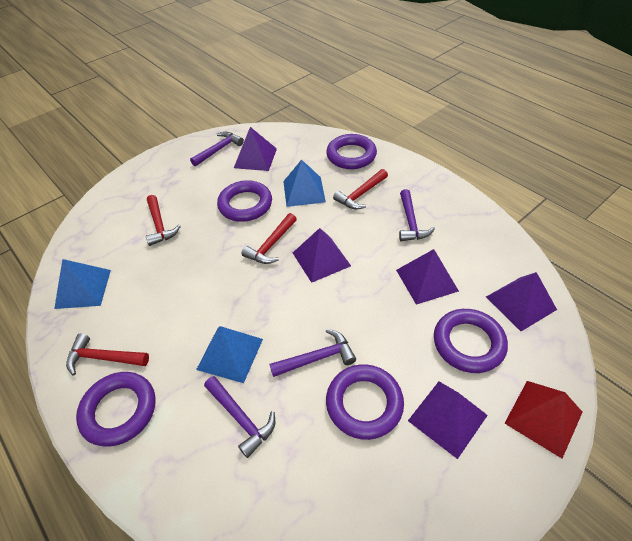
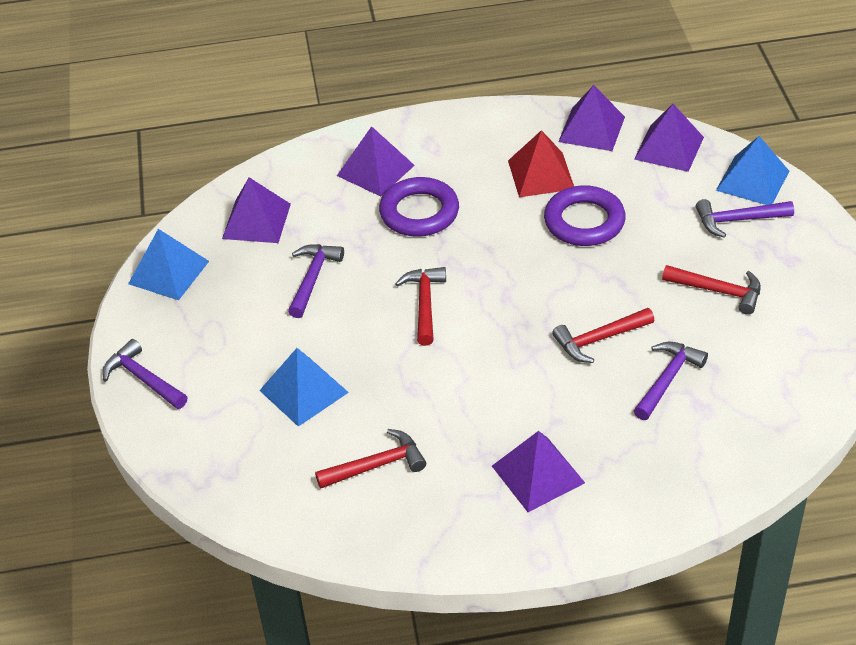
purple ring: [76,372,155,447] [217,180,272,222] [326,134,377,169] [326,364,404,440] [434,309,508,373] = 5 -> [379,177,459,237] [544,185,626,246] = 2

